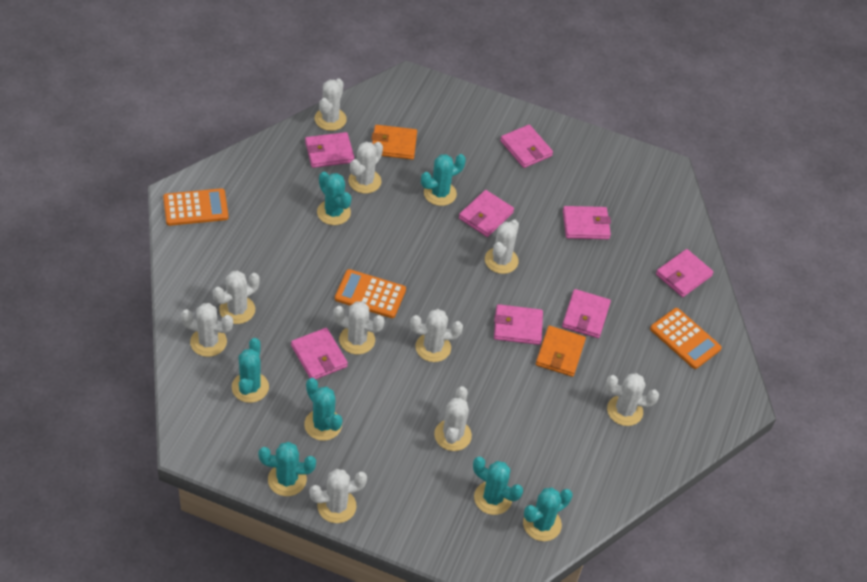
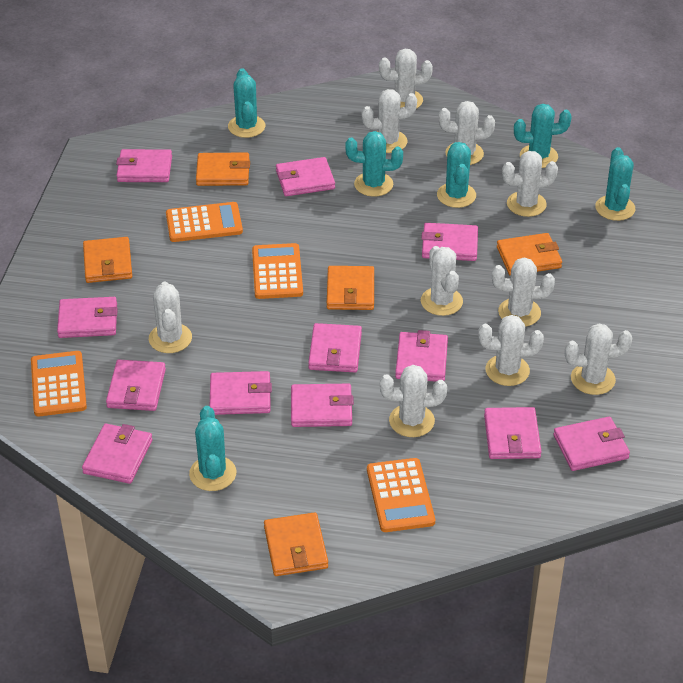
orange calculator: [163,188,229,226] [335,269,406,318] [650,308,721,369] = 3 -> [31,351,87,417] [166,202,243,242] [252,243,303,299] [367,458,435,532] = 4
orange wallet: [371,125,417,160] [536,326,586,377] = 2 -> [83,237,132,283] [196,152,250,186] [264,512,328,576] [327,266,374,310] [497,233,562,276] = 5
pink wallet: [291,328,348,379] [305,132,355,168] [459,190,514,237] [494,304,543,345] [500,125,553,168] [562,289,611,338] [563,206,611,239] [656,249,714,297] = 8 -> [57,297,118,338] [82,424,153,484] [106,360,166,411] [116,149,172,182] [210,371,272,415] [276,157,335,196] [291,384,354,427] [308,323,362,372] [395,330,448,382] [421,223,478,261] [484,407,542,459] [553,417,630,471] = 12
turquoise cactus: [232,338,269,403] [258,442,316,496] [304,378,342,441] [317,172,351,225] [421,154,466,206] [473,457,523,515] [523,488,572,541] = 7 -> [189,406,236,491] [228,68,265,138] [345,131,403,197] [437,142,476,208] [514,104,572,168] [595,147,635,221] = 6

